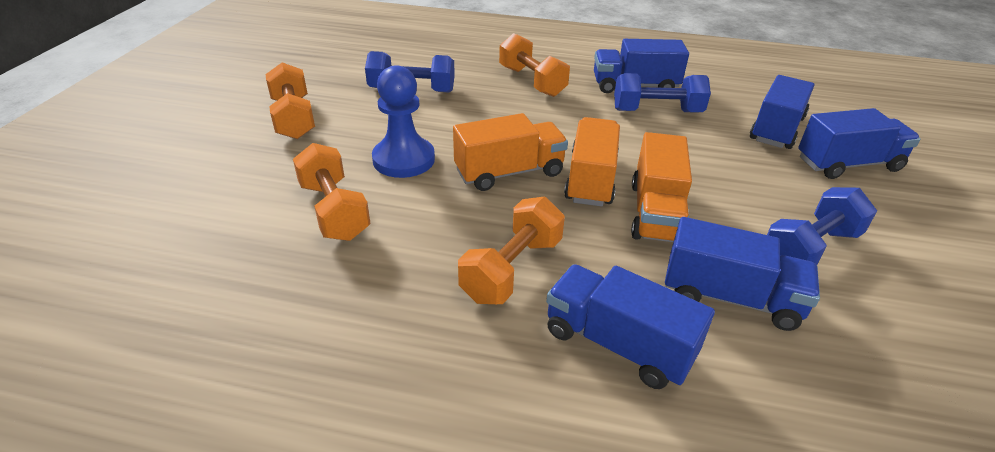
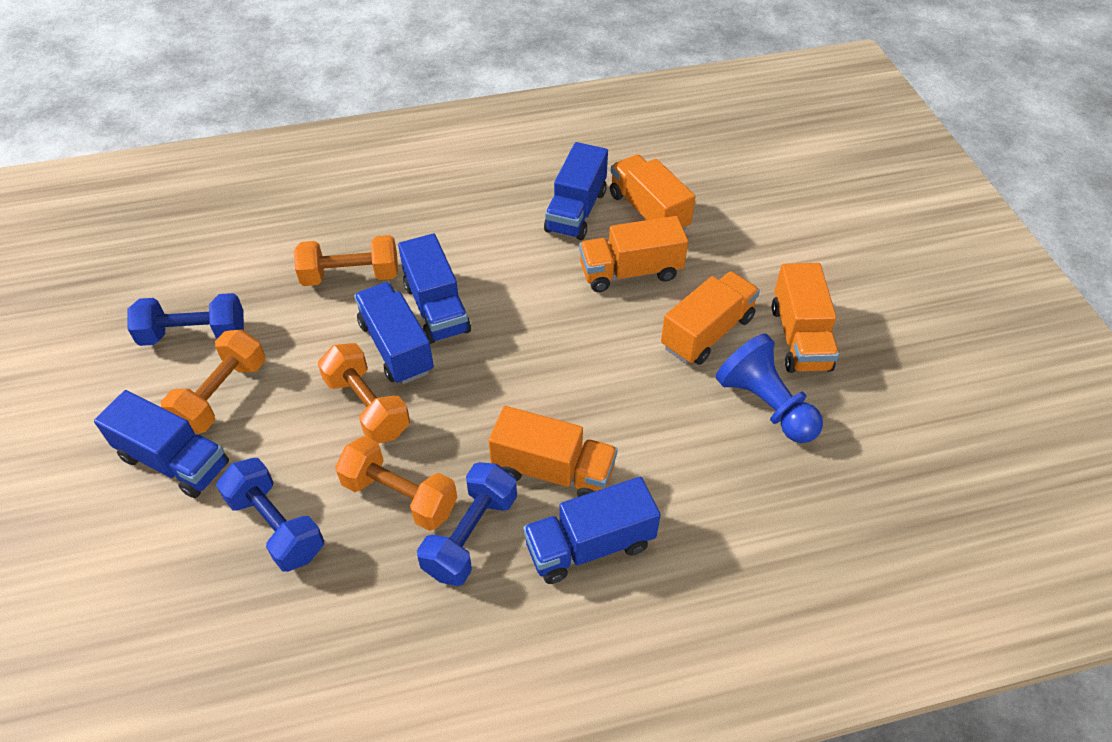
orange truck: [453,113,568,191] [564,117,620,207] [631,132,692,242] = 3 -> [489,406,618,497] [579,216,688,292] [610,154,695,230] [661,271,760,365] [772,263,839,373] = 5

